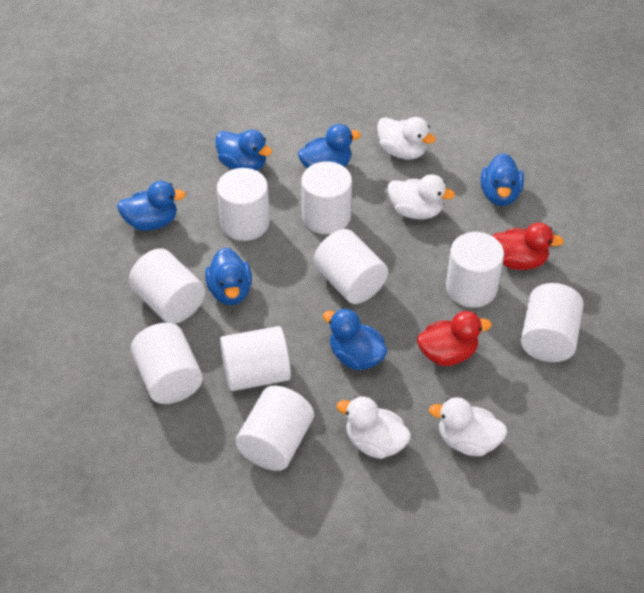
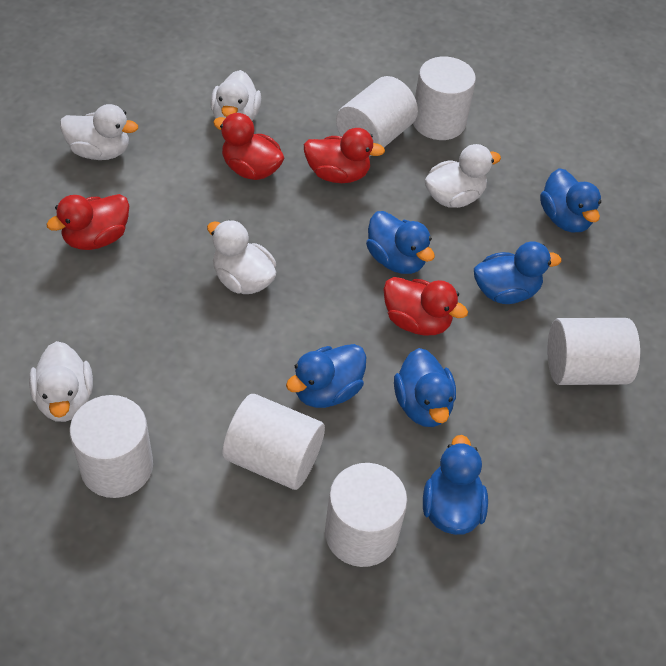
red duck: [417,311,492,366] [492,223,564,270] = 2 -> [46,194,129,250] [213,113,284,180] [304,128,385,183] [383,277,468,335] = 4
white cylinder: [129,248,205,324] [130,323,203,404] [217,168,270,241] [220,326,291,391] [235,386,314,471] [301,162,352,234] [313,229,388,304] [446,232,504,308] [521,283,584,362] = 9 -> [69,395,153,498] [223,394,325,490] [325,463,407,567] [336,76,418,156] [413,57,476,140] [547,318,640,385] = 6
white duck: [337,396,411,459] [377,117,436,159] [388,174,455,219] [429,397,507,456] = 4 -> [29,341,93,422] [60,104,138,160] [207,220,276,294] [210,70,261,121] [425,144,501,208] = 5

